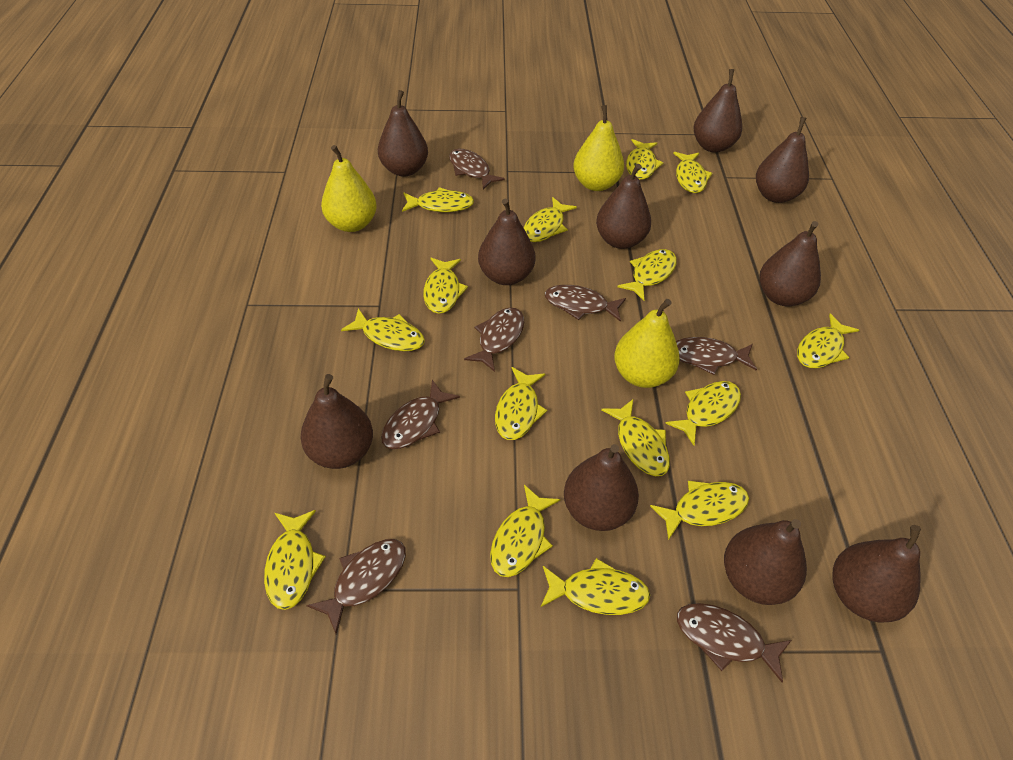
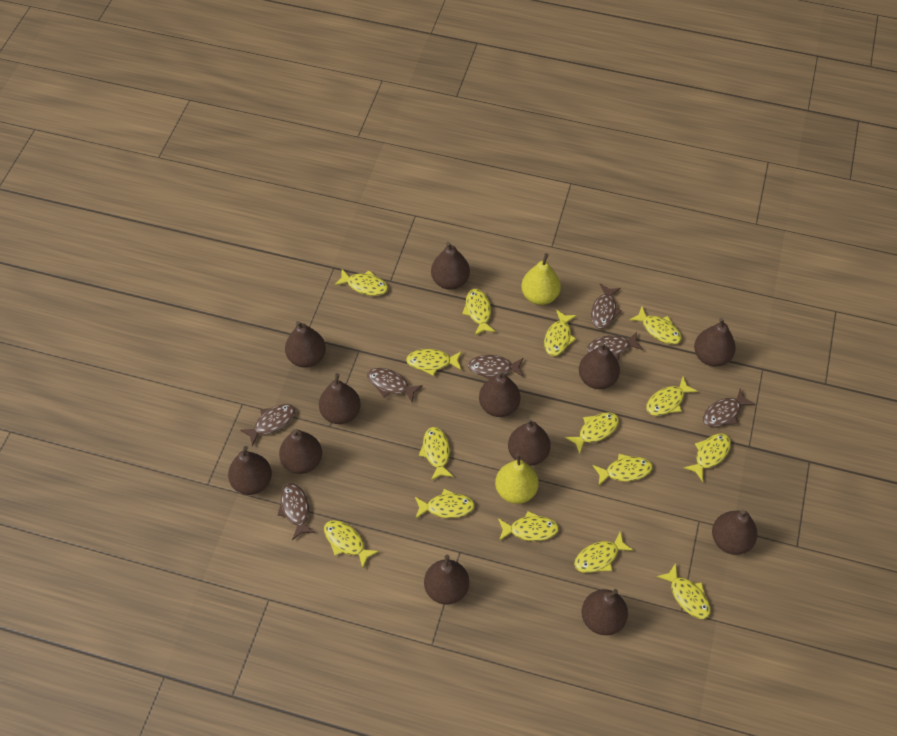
brown pear: [301,374,373,469] [378,90,428,177] [478,199,535,285] [564,444,639,531] [596,164,651,249] [693,69,742,153] [724,519,807,605] [756,117,809,203] [759,221,821,306] [833,525,921,622] = 10 -> [228,446,272,495] [279,429,322,474] [285,321,326,368] [319,373,361,424] [424,555,469,604] [431,242,470,290] [479,371,520,417] [508,418,551,466] [579,342,620,389] [582,589,628,635] [694,318,736,367] [712,509,758,555] = 12
yellow pear: [321,145,377,232] [573,105,624,191] [614,299,680,388] = 3 -> [495,453,539,504] [521,253,561,305] = 2

